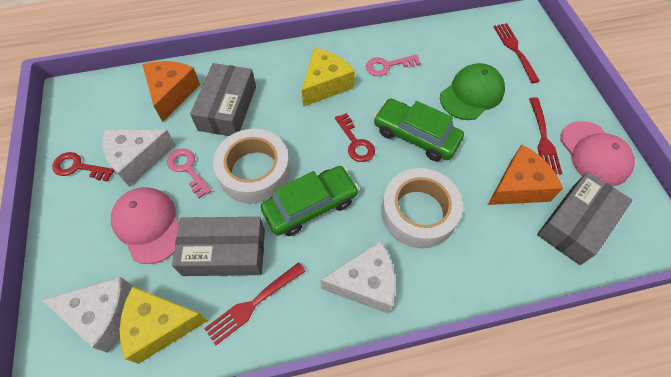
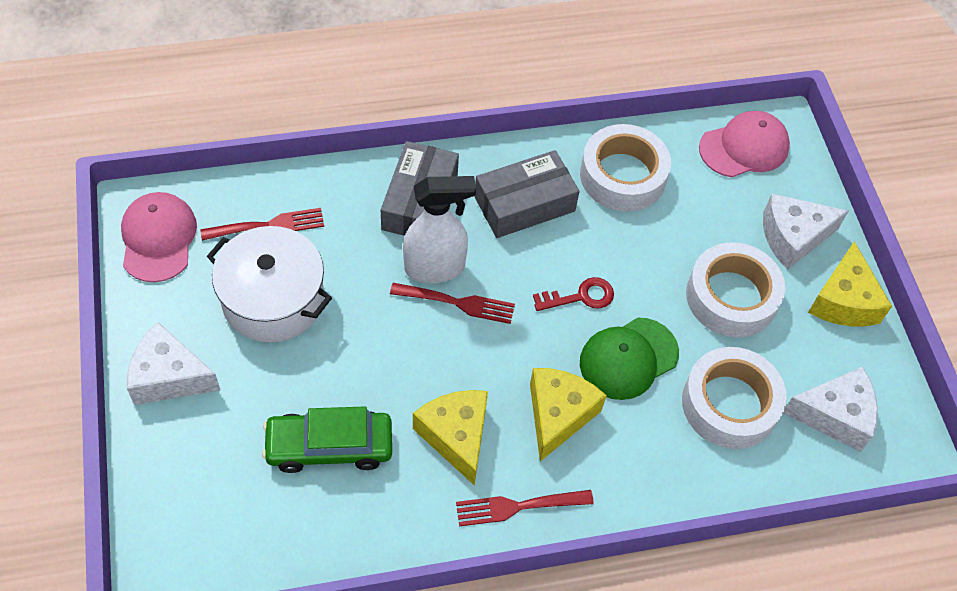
green car: [261,166,359,236] [373,98,464,161] = 2 -> [262,407,392,473] = 1
grey box: [172,217,265,276] [190,63,256,136] [537,172,633,265] = 3 -> [381,141,459,236] [474,150,580,238] = 2
orange cheese: [142,61,200,122] [488,144,563,205] = 2 -> none = 0
pink key: [167,148,211,198] [366,55,421,76] = 2 -> none = 0
red key: [52,152,114,182] [335,113,375,162] = 2 -> [533,277,614,311] = 1
white pot: none = 0 -> [207,226,332,343] = 1
white spray bottle: none = 0 -> [403,176,476,283] = 1
white tape: [213,129,290,204] [381,168,463,248] = 2 -> [580,124,671,212] [682,347,787,449] [686,242,786,337] = 3
yellow cheese: [120,286,208,364] [302,48,355,107] = 2 -> [413,390,488,486] [530,368,607,461] [808,241,892,326] = 3

